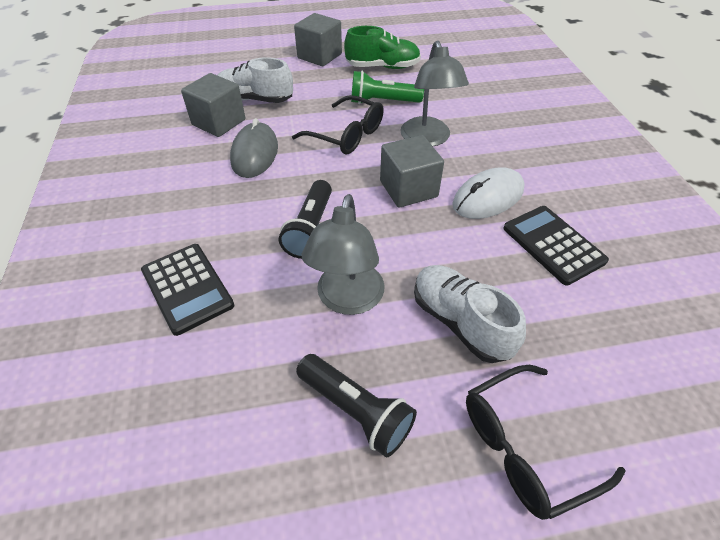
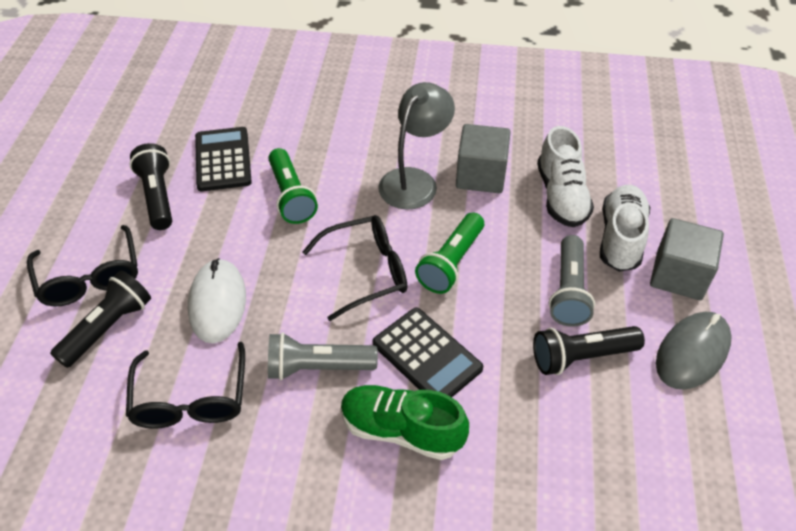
black flashlight: [279,180,332,259] [296,354,417,458] = 2 -> [50,271,151,368] [129,143,172,230] [533,326,645,375] = 3
black glasses: [292,95,384,155] [466,365,626,520] = 2 -> [27,225,138,307] [126,342,245,429] [302,215,407,321] = 3
green flashlight: [351,71,424,104] = 1 -> [268,148,318,224] [415,213,484,294] = 2
grey cube: [181,73,245,137] [294,13,342,66] [380,135,444,208] = 3 -> [456,124,511,193] [650,218,724,300] = 2
grey flashlight: none = 0 -> [268,332,378,380] [549,235,595,327] = 2
grey lamp: [302,194,384,315] [401,41,469,146] = 2 -> [378,82,455,210] = 1

